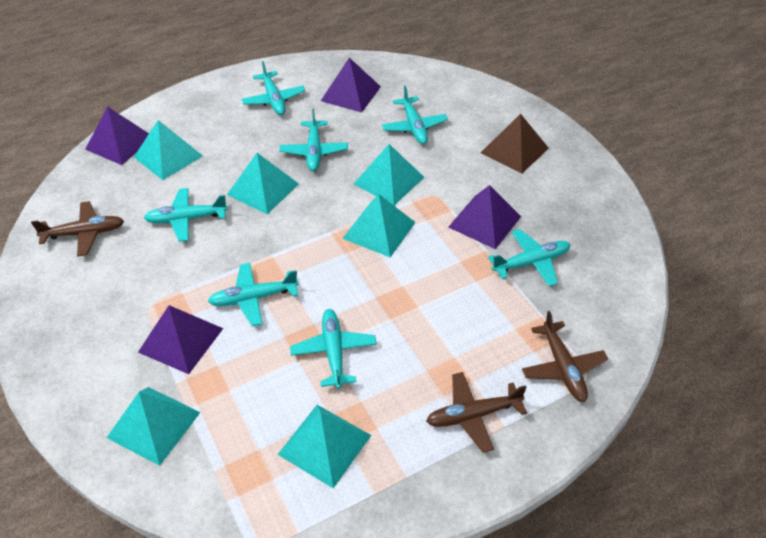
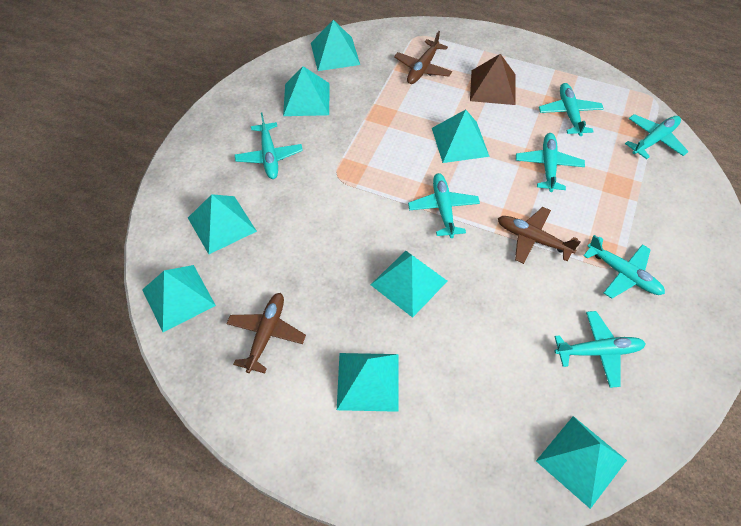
purple pyramid: [85,107,149,165] [138,305,223,374] [321,58,381,112] [448,185,521,249] = 4 -> none = 0
turquoise pyramid: [107,387,201,466] [134,120,203,180] [227,153,299,214] [277,405,371,488] [342,194,416,257] [354,144,425,205] = 6 -> [142,265,216,332] [188,194,257,254] [283,66,330,116] [311,20,360,71] [337,353,399,412] [371,251,447,318] [432,110,490,163] [536,416,627,509] = 8

